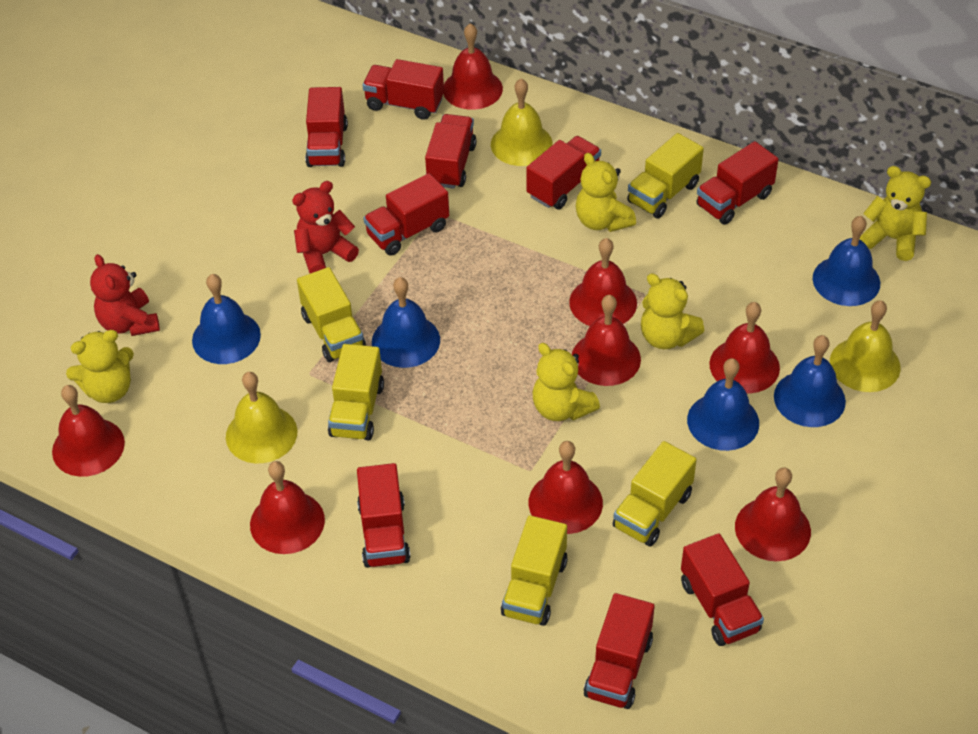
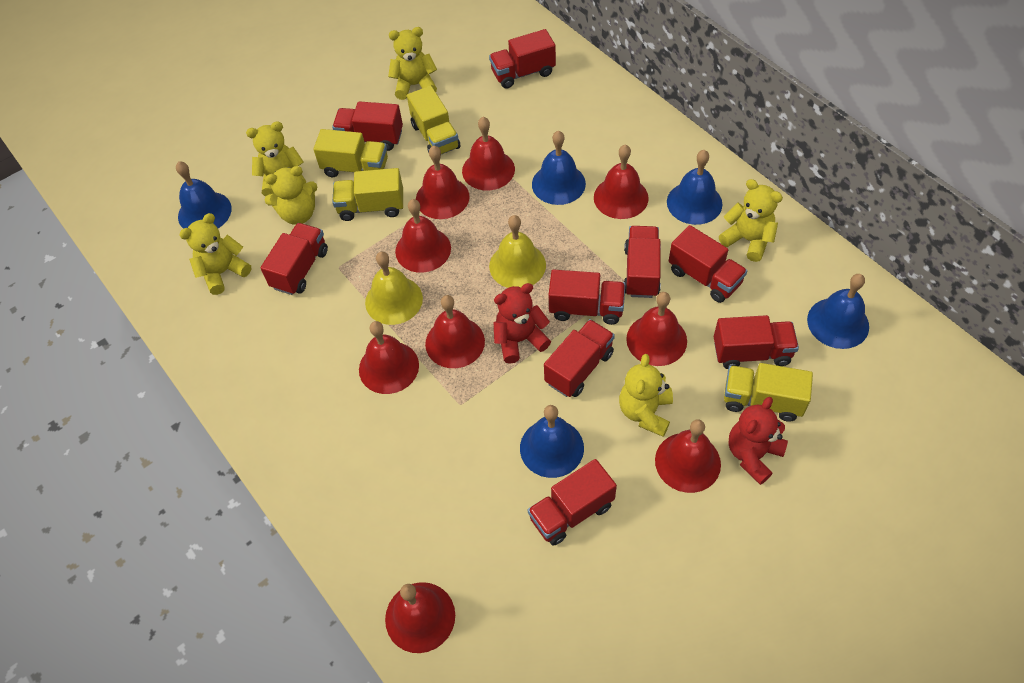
red bell: [52,385,125,477] [250,461,325,554] [444,23,503,110] [529,441,603,534] [569,238,637,326] [572,295,641,386] [709,302,780,393] [735,468,811,561] = 8 -> [359,321,419,394] [385,582,455,653] [395,199,451,273] [416,146,470,219] [425,295,485,368] [462,117,515,190] [594,145,649,219] [626,292,687,366] [655,419,721,493] = 9
yellow bell: [226,372,297,463] [491,78,553,166] [830,300,901,392] = 3 -> [365,252,423,325] [489,215,546,288] = 2
yellow teddy bear: [66,330,134,403] [533,343,600,421] [576,153,636,232] [641,274,705,349] [860,166,931,261] = 5 -> [179,213,251,295] [246,121,306,196] [265,166,317,224] [388,27,437,100] [619,354,673,437] [719,179,783,262] = 6
yellow truck: [297,267,366,362] [328,344,384,441] [501,515,568,626] [613,441,697,546] [627,133,704,218] = 5 -> [313,129,388,177] [333,168,403,221] [407,86,460,154] [724,363,813,422] = 4

